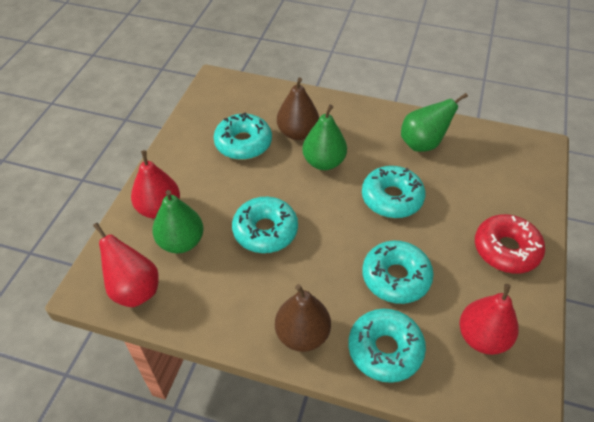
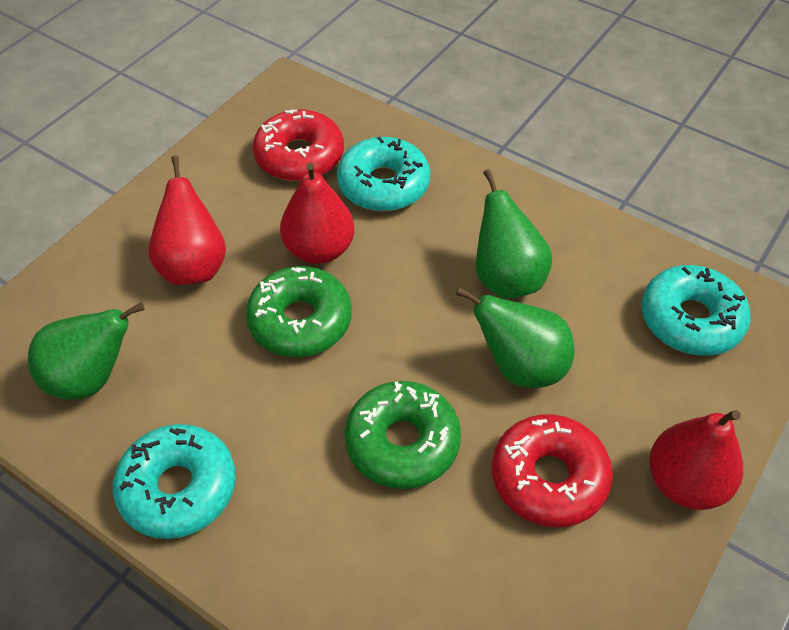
brown pear: [275,284,331,352] [277,77,319,140] = 2 -> none = 0
green donut: none = 0 -> [246,266,352,357] [344,381,461,489] = 2
red donut: [475,214,545,274] = 1 -> [253,109,344,181] [492,414,613,527] = 2
turquoise donut: [213,112,272,160] [232,197,298,253] [348,309,426,383] [362,166,425,218] [362,241,434,304] = 5 -> [113,424,236,539] [337,137,430,212] [641,265,751,356] = 3

